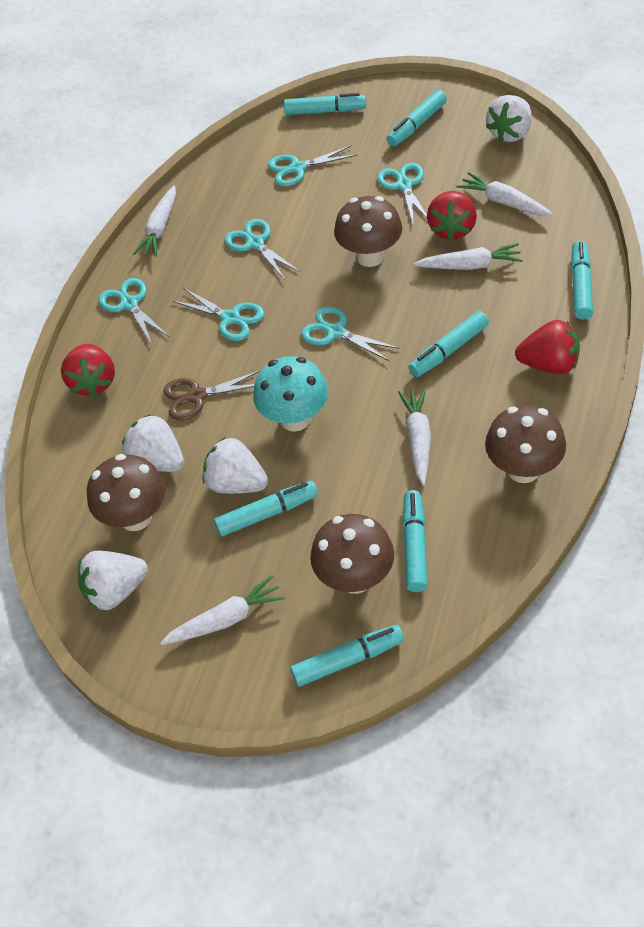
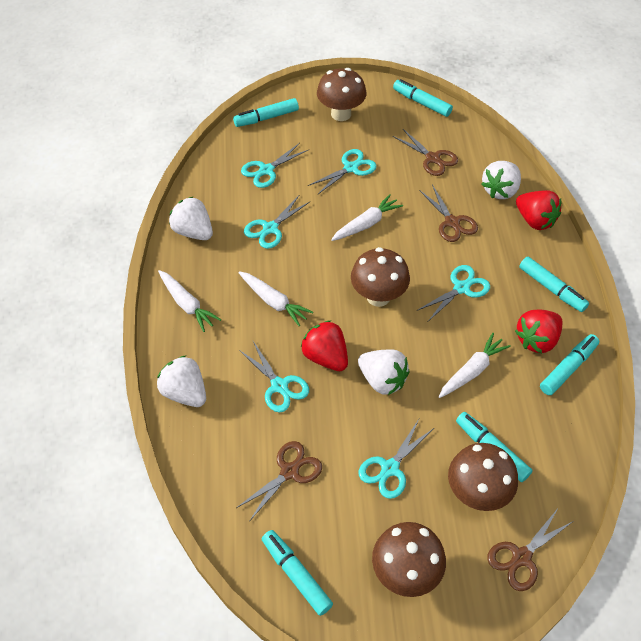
brown scissors: [163,370,261,420] = 1 -> [236,441,322,520] [393,129,458,176] [419,185,478,242] [487,507,573,591] = 4
turquoise marker: [214,481,318,536] [284,93,366,115] [290,625,404,687] [387,90,447,147] [402,490,428,592] [409,311,489,377] [571,241,593,320] = 7 -> [233,98,299,127] [262,530,333,616] [393,79,453,117] [456,412,533,482] [519,257,589,312] [540,334,599,395] = 6
turquoise mushroom: [253,356,328,432] = 1 -> none = 0
white carrot: [133,185,176,257] [160,575,285,645] [398,388,431,486] [414,243,523,270] [456,172,553,215] = 5 -> [158,270,221,332] [238,271,313,326] [331,194,403,241] [439,333,511,398] = 4

